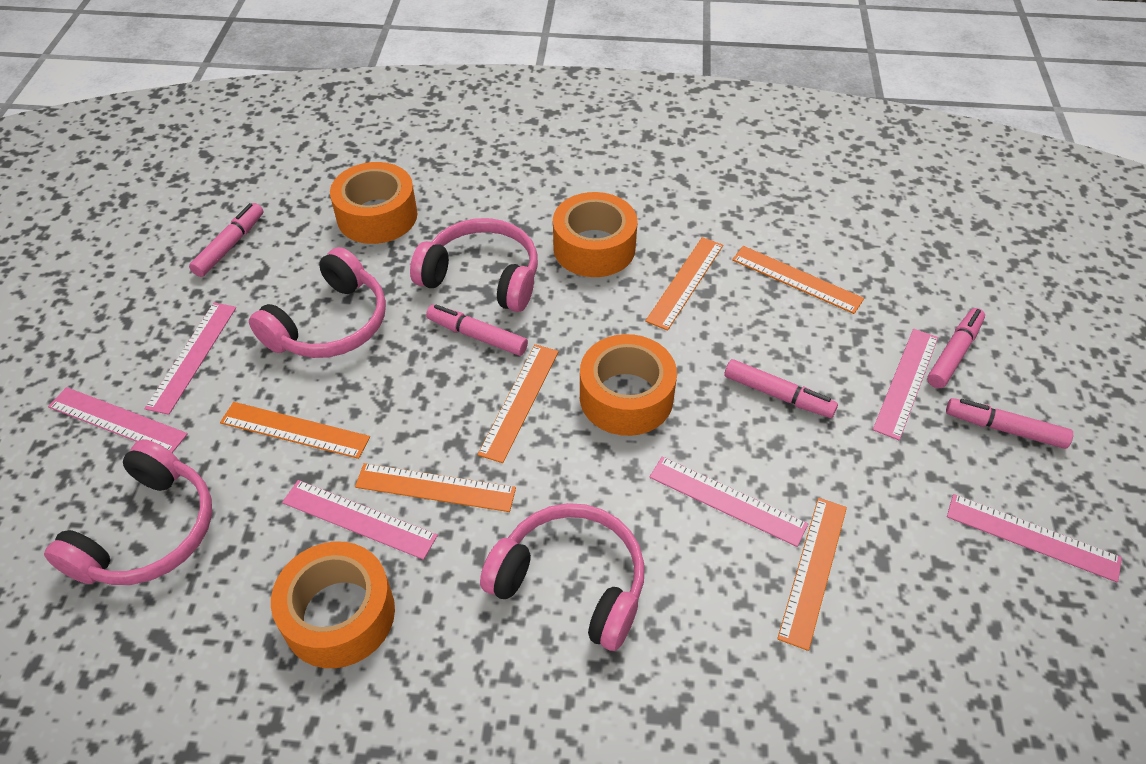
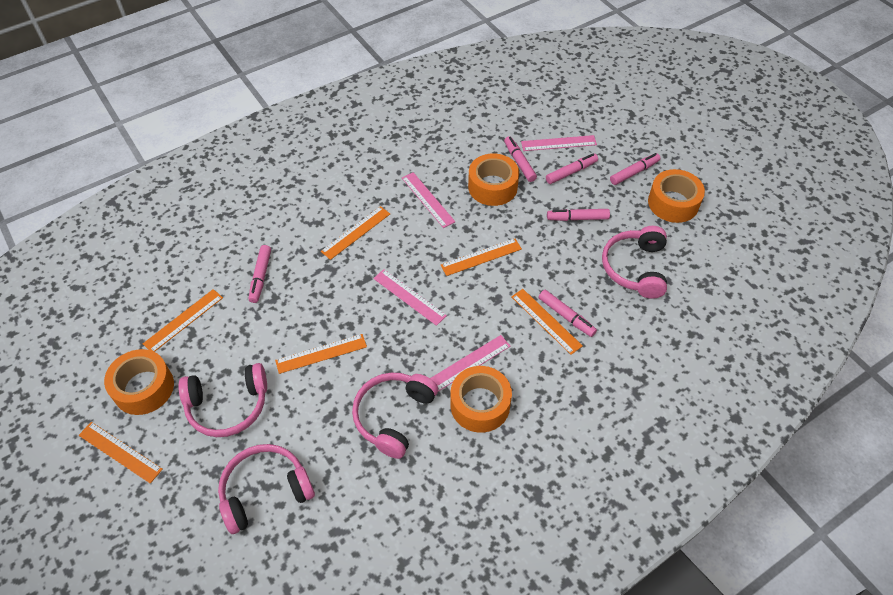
pink marker: [189,203,263,277] [426,304,528,356] [724,359,838,418] [927,308,985,388] [946,398,1073,449] = 5 -> [248,245,271,303] [504,136,537,182] [539,290,597,337] [546,154,598,184] [547,209,610,221] [610,153,660,185] = 6
pink ruler: [48,387,188,453] [145,303,236,415] [282,480,438,560] [649,456,808,547] [873,329,938,440] [947,494,1122,582] = 6 -> [373,269,447,326] [402,172,455,228] [430,335,511,391] [521,135,597,151] = 4

